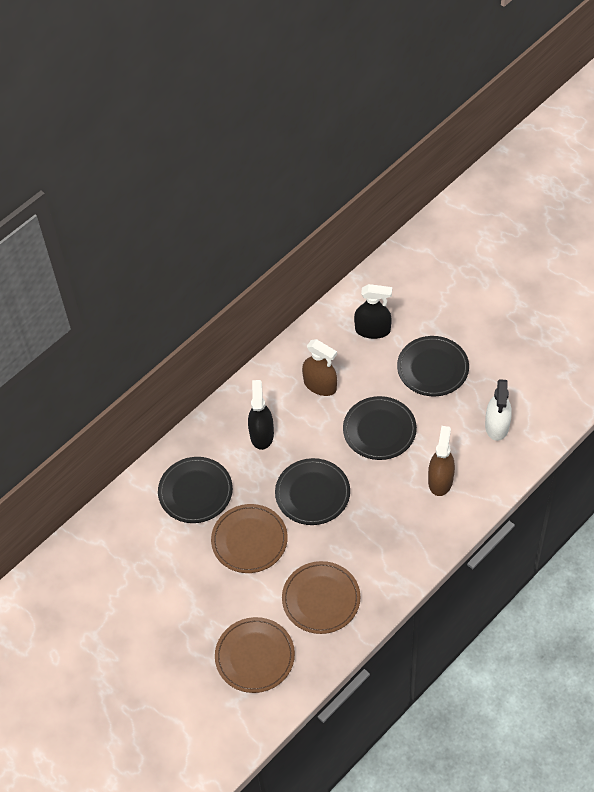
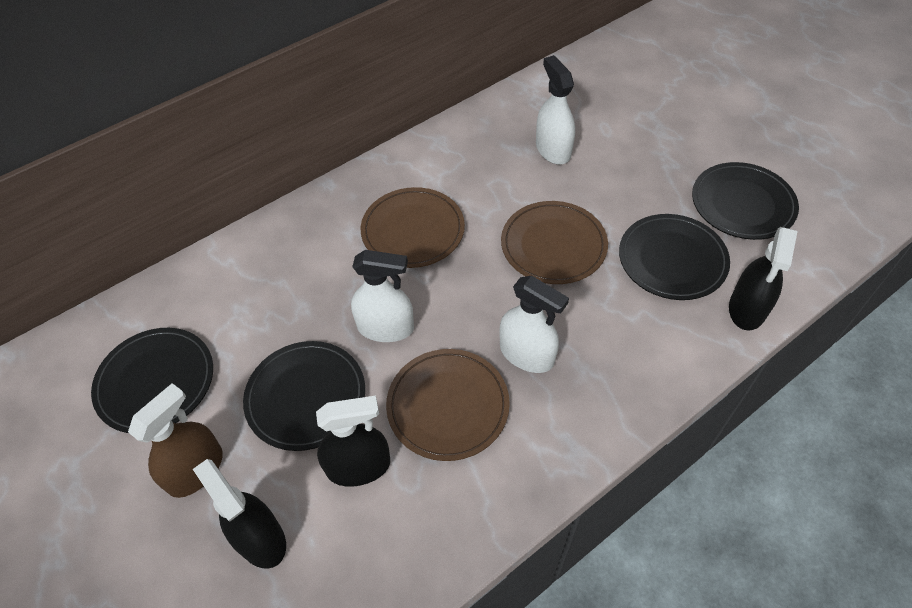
black spray bottle: [248,380,274,450] [354,284,392,339] = 2 -> [193,459,286,569] [316,396,390,487] [729,227,798,331] = 3
brown spray bottle: [302,339,337,396] [428,426,455,496] = 2 -> [128,383,223,498] = 1
white spray bottle: [485,379,512,441] = 1 -> [351,250,414,342] [499,275,569,373] [536,55,575,165] = 3

